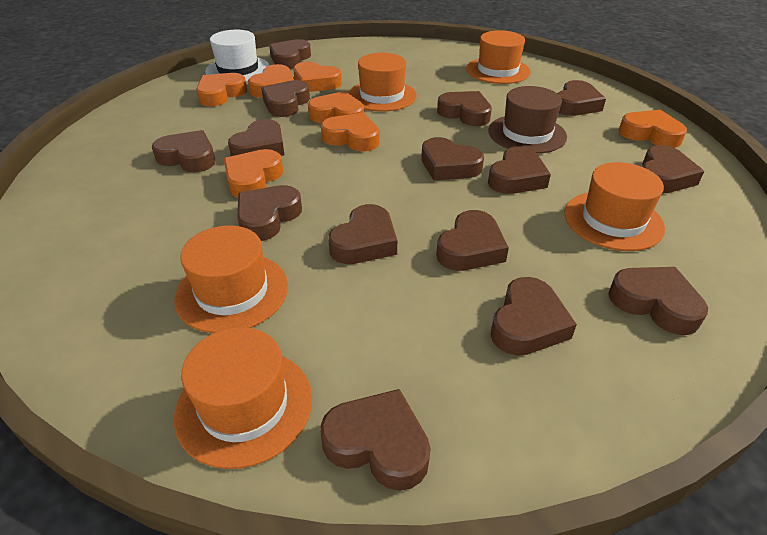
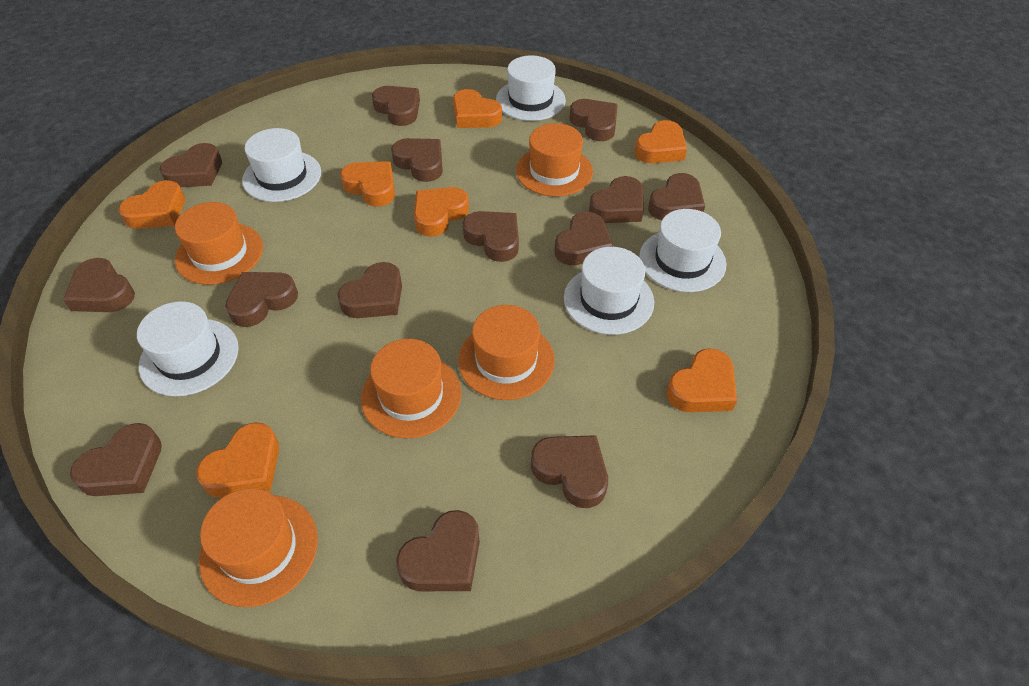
brown hat: [488,86,567,154] = 1 -> none = 0
brown heart: [152,130,215,172] [228,119,284,156] [237,185,302,241] [261,80,310,117] [269,39,311,69] [320,389,430,491] [328,204,397,264] [421,137,484,180] [436,210,509,271] [437,91,492,126] [488,146,551,194] [490,277,577,356] [557,80,606,116] [608,267,708,335] [642,145,704,193] = 15 -> [63,258,135,312] [70,423,162,496] [160,143,222,187] [225,272,298,327] [337,262,402,318] [372,86,420,126] [391,138,443,182] [396,510,480,591] [463,211,519,262] [531,435,608,508] [554,212,613,265] [570,99,618,141] [589,176,644,223] [648,173,705,221] = 14
white hat: [205,30,269,81] = 1 -> [137,301,239,397] [242,128,321,202] [496,55,566,121] [564,247,654,335] [639,209,726,292] = 5

